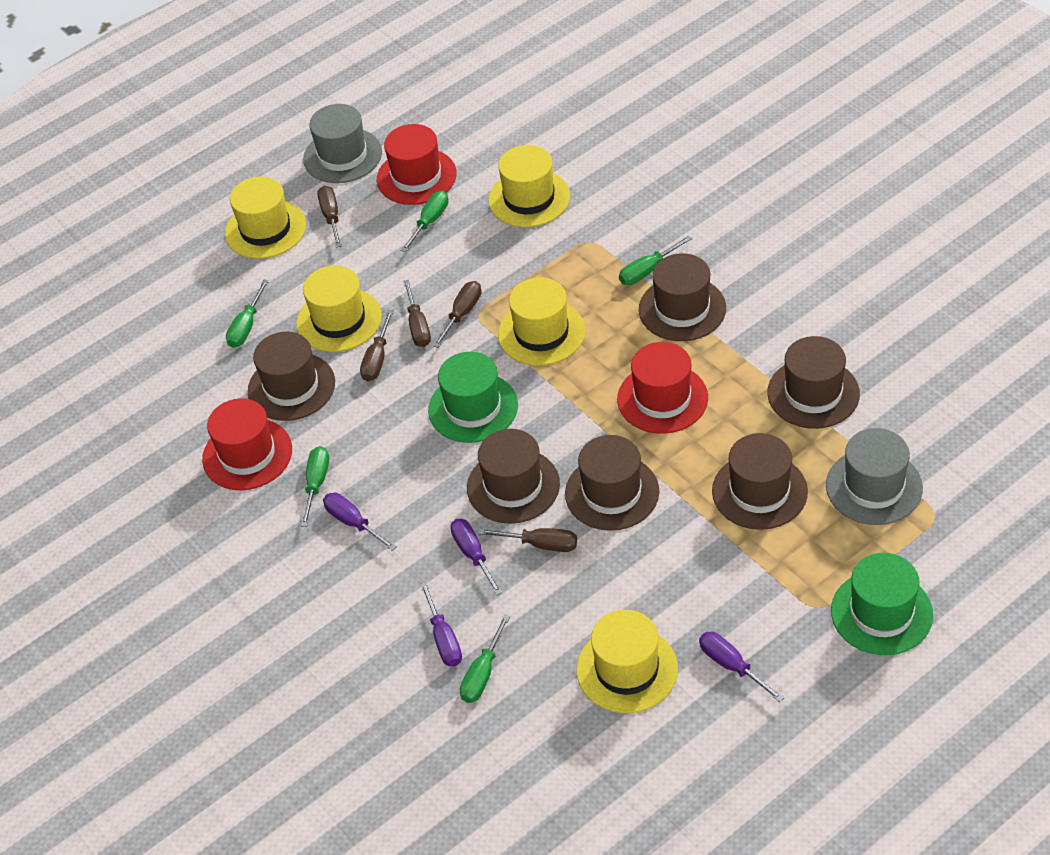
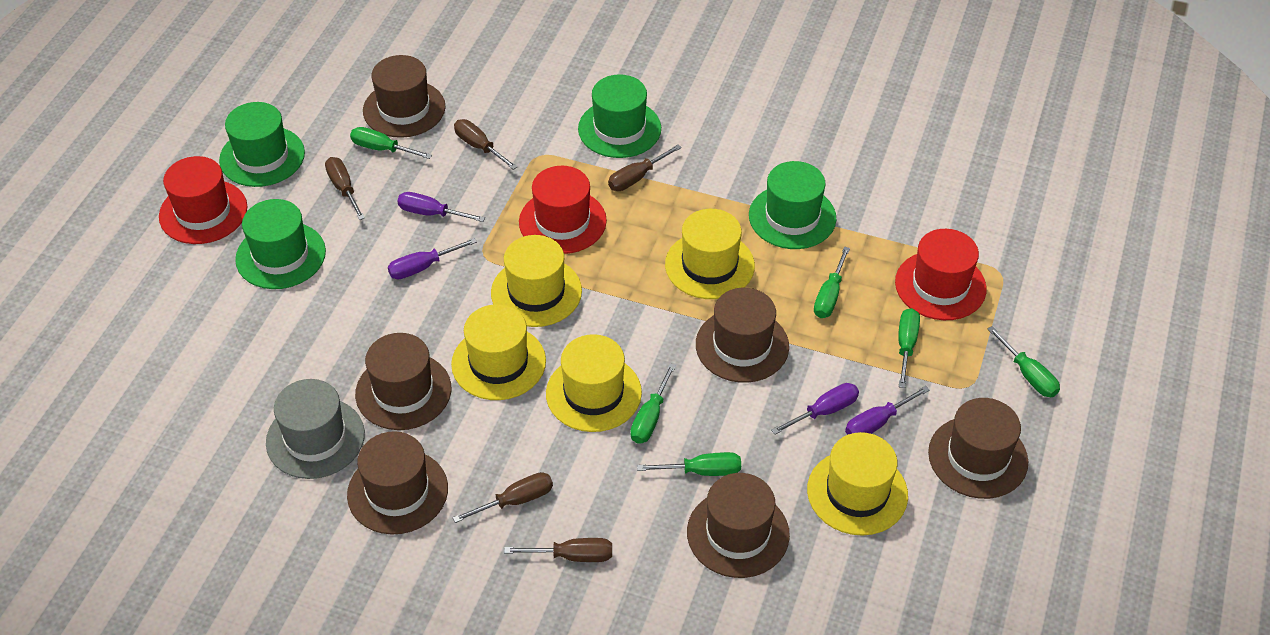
green hat: [428,352,518,443] [831,553,933,655] = 2 -> [219,102,305,187] [235,199,326,289] [578,74,661,158] [749,161,836,249] = 4
green screwdriver: [226,280,269,348] [301,446,329,527] [401,191,448,252] [460,614,510,703] [619,235,692,285] = 5 -> [350,127,432,159] [630,363,676,444] [637,452,741,476] [814,247,850,318] [898,308,920,388] [988,326,1060,397] = 6
grey hat: [303,104,382,183] [826,428,923,525] = 2 -> [266,379,365,479] = 1

